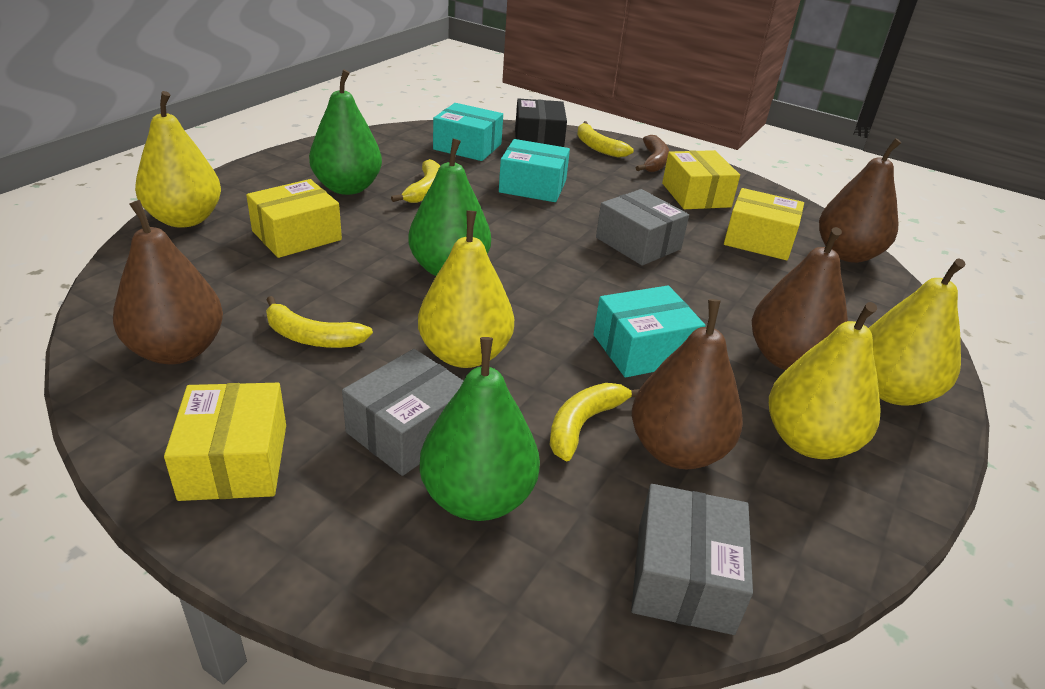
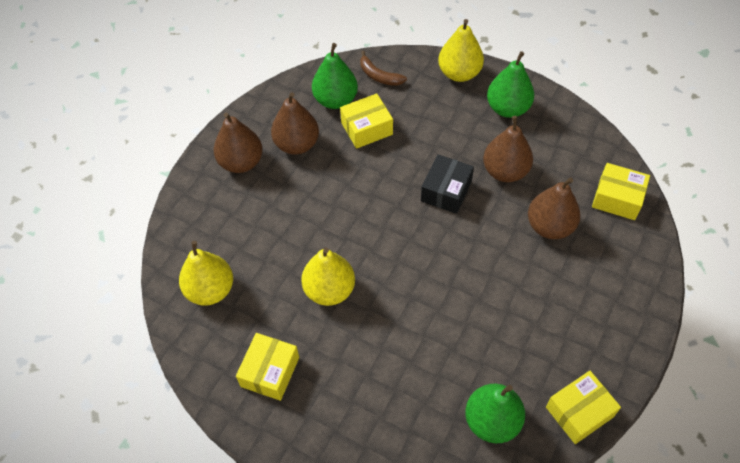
grey box: [342,349,463,476] [596,189,689,266] [631,484,753,635] = 3 -> none = 0
turquoise box: [433,103,503,161] [499,139,570,202] [594,285,706,377] = 3 -> none = 0
yellow banana: [266,296,373,348] [391,159,440,203] [550,383,639,462] [577,121,634,158] = 4 -> none = 0
yellow pear: [135,91,221,228] [418,210,514,368] [769,302,881,459] [869,259,966,405] = 4 -> [179,241,233,306] [301,247,355,306] [438,19,484,82] = 3

